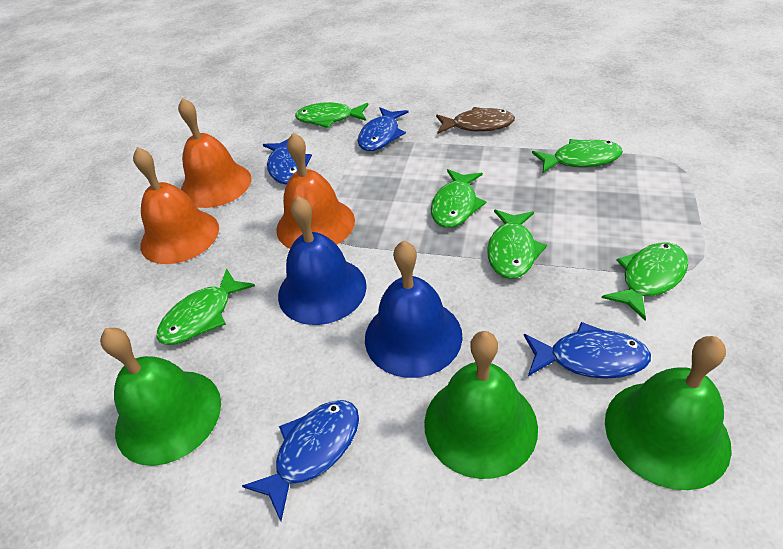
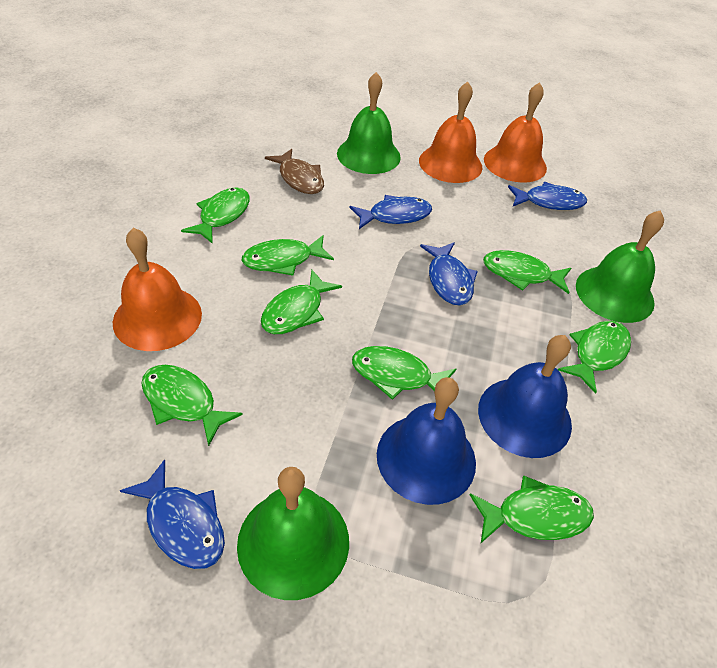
green fish: [156,268,255,345] [295,102,368,128] [431,169,486,228] [487,209,547,279] [532,139,623,174] [601,242,688,321] = 6 -> [141,365,243,446] [181,187,250,243] [242,235,334,276] [261,269,342,334] [352,346,456,400] [469,475,594,543] [483,250,571,294] [558,321,631,394] = 8

